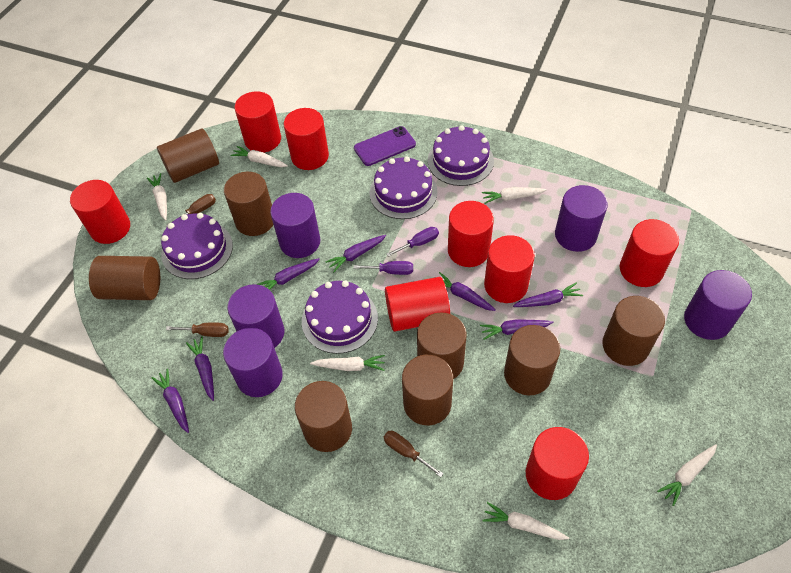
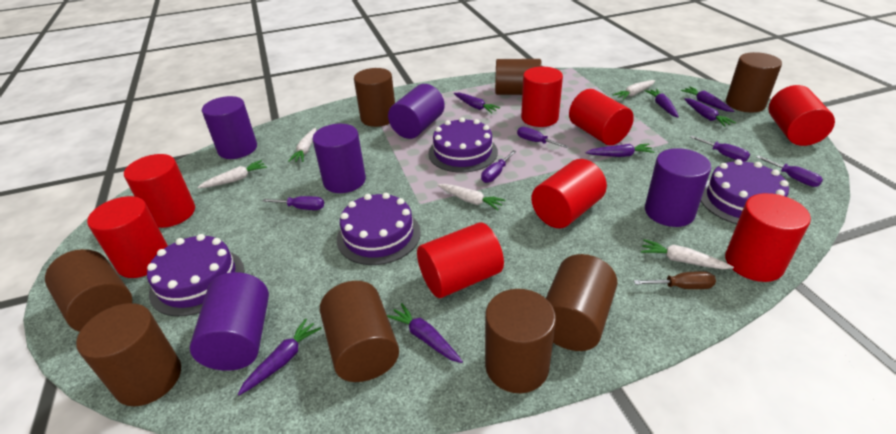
brown screwdriver: [165,194,216,227] [166,322,229,337] [384,431,443,477] = 3 -> [634,271,716,289] = 1
purple phone: [354,126,416,166] = 1 -> none = 0
purple screwdriver: [354,261,413,275] [386,227,439,257] = 2 -> [262,196,324,210] [481,150,517,183] [517,127,569,148] [690,136,750,162] [756,155,823,187] = 5
white carrot: [147,173,167,221] [230,146,288,167] [310,355,385,371] [482,187,546,204] [482,502,569,540] [657,444,717,506] = 6 -> [197,160,267,188] [288,128,316,162] [438,184,505,210] [613,80,655,100] [641,239,734,269] = 5

